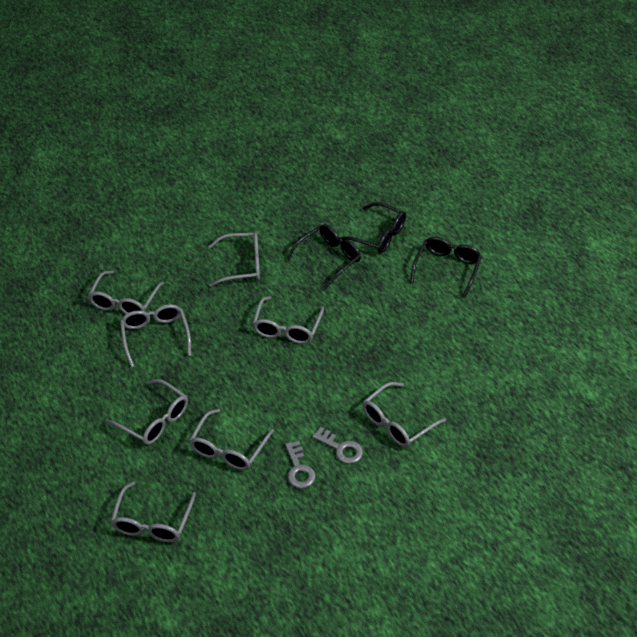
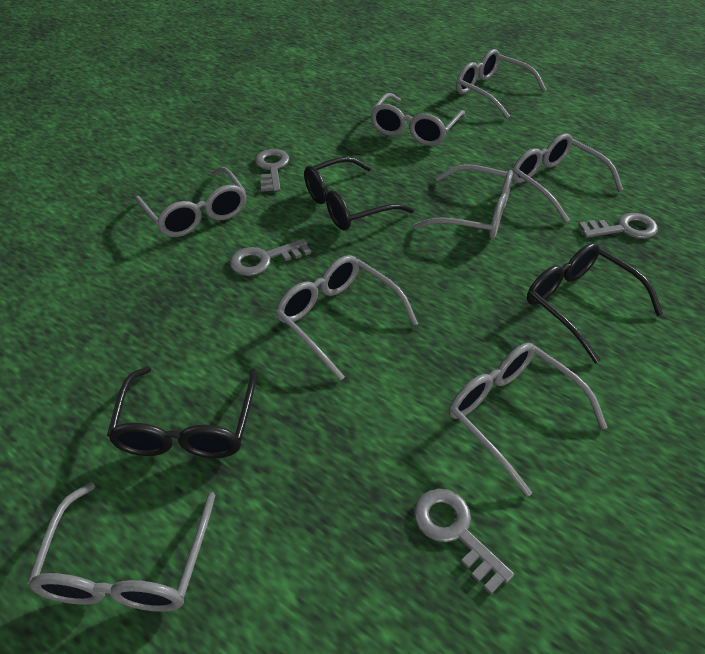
grey key: [285,441,315,488] [312,427,363,464] = 2 -> [230,239,311,276] [255,149,289,192] [414,489,514,594] [579,213,658,239] = 4

